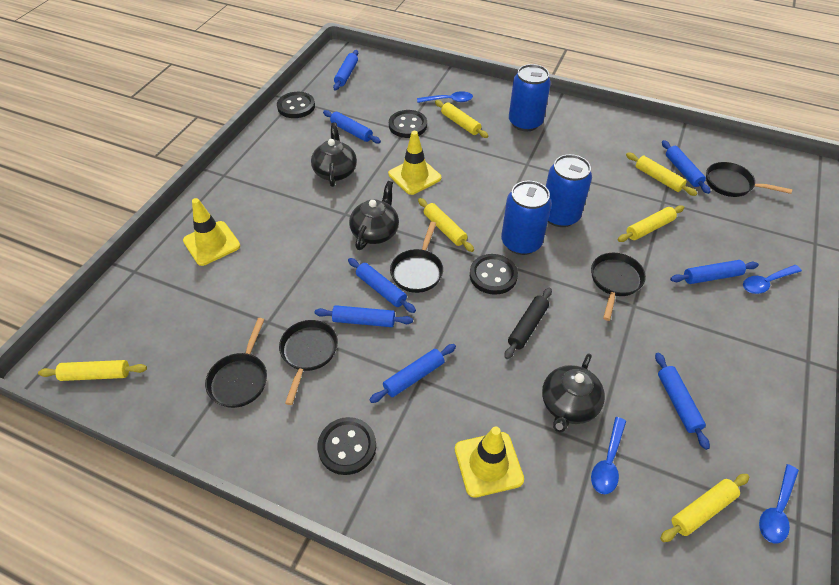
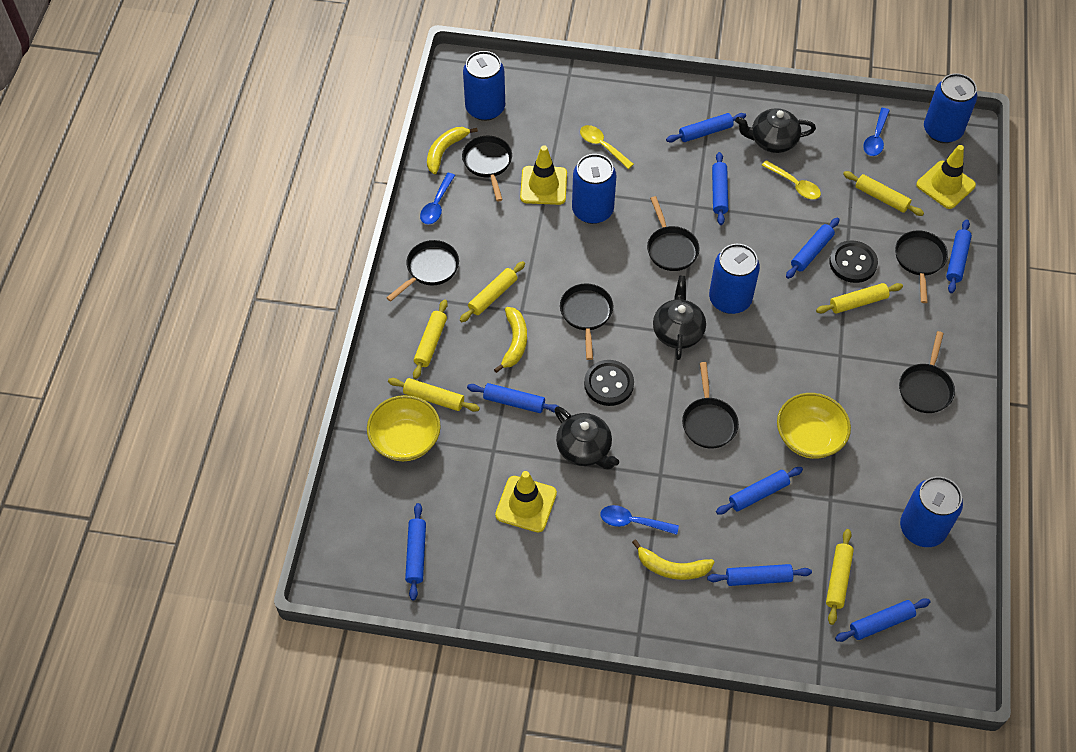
black button: [277,92,315,118] [317,417,376,475] [389,110,427,138] [470,254,518,295] = 4 -> [584,360,634,406] [829,240,878,283] = 2
black pan: [205,318,267,408] [279,320,338,405] [390,222,443,293] [591,253,646,321] [706,162,792,197] = 5 -> [386,240,459,302] [462,136,512,201] [560,283,613,360] [647,196,700,271] [682,362,739,449] [895,230,948,303] [899,331,955,413] = 7
black rolling pin: [504,288,552,359] = 1 -> none = 0
blue can: [501,181,552,255] [509,64,551,131] [546,154,592,227] = 3 -> [463,51,505,121] [572,154,616,224] [709,244,760,314] [900,476,963,547] [924,73,977,143] = 5
blue rolling pin: [315,305,413,327] [323,110,381,144] [333,50,358,90] [348,258,416,313] [369,344,456,403] [655,352,710,450] [662,140,711,194] [670,260,759,284] = 8 -> [405,503,426,600] [467,383,558,413] [666,113,746,142] [707,564,812,586] [712,152,728,225] [716,467,803,515] [786,218,839,279] [835,598,931,642] [946,219,972,293] = 9
blue spoon: [417,91,473,103] [591,417,626,494] [743,265,802,294] [759,464,799,543] = 4 -> [420,173,455,224] [600,505,679,535] [863,108,890,156] = 3
yellow banana: none = 0 -> [427,127,478,174] [494,307,527,373] [632,539,714,580] = 3
yellow bowl: none = 0 -> [367,395,441,461] [777,393,851,459] = 2
yellow spoon: none = 0 -> [580,125,634,169] [761,160,821,200] = 2

